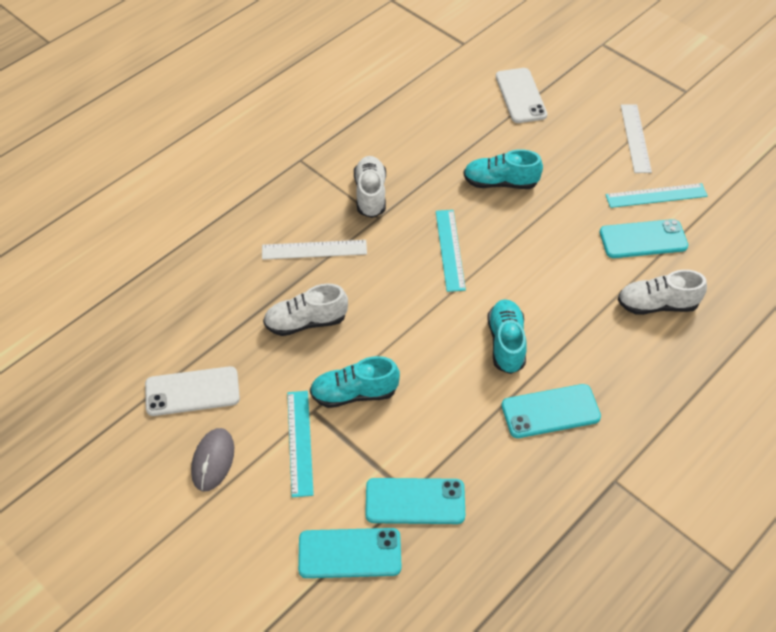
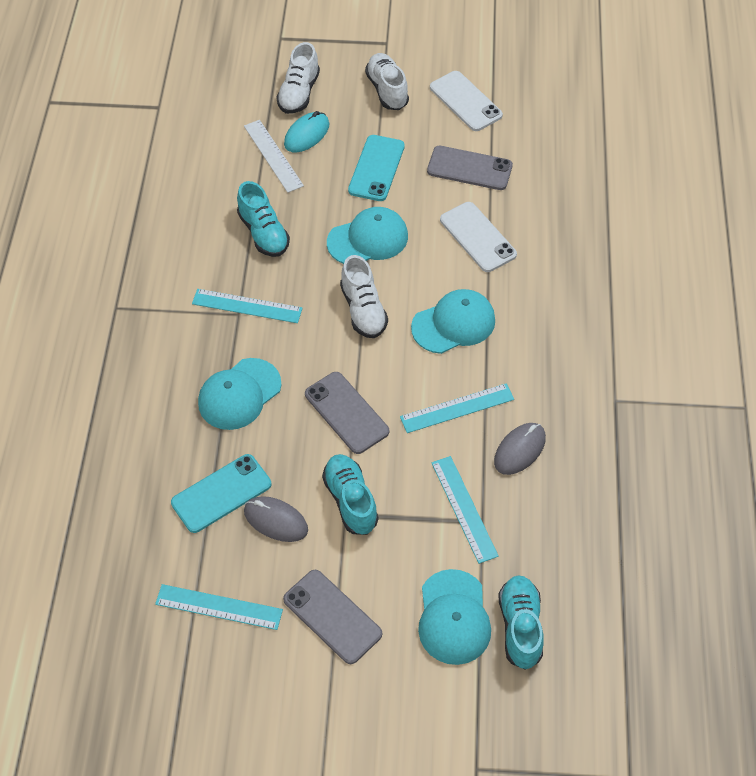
grey mouse: [191,428,234,491] = 1 -> [244,496,308,542] [494,423,546,475] = 2
grey phone: none = 0 -> [283,570,382,664] [305,372,389,454] [427,146,513,190] = 3
turquoise cap: none = 0 -> [198,358,281,430] [327,207,408,264] [411,289,495,354] [418,569,491,665] = 4
turquoise mouse: none = 0 -> [284,111,329,153] = 1
turquoise phone: [298,528,402,578] [365,478,465,524] [501,384,601,438] [600,219,688,258] = 4 -> [171,454,271,533] [348,135,405,201] = 2
turquoise ruler: [287,391,314,497] [436,210,466,292] [605,183,708,208] = 3 -> [155,584,283,630] [192,289,302,323] [400,383,514,433] [432,456,499,564] = 4
white ruler: [262,240,367,260] [621,104,652,173] = 2 -> [244,120,304,193] = 1

